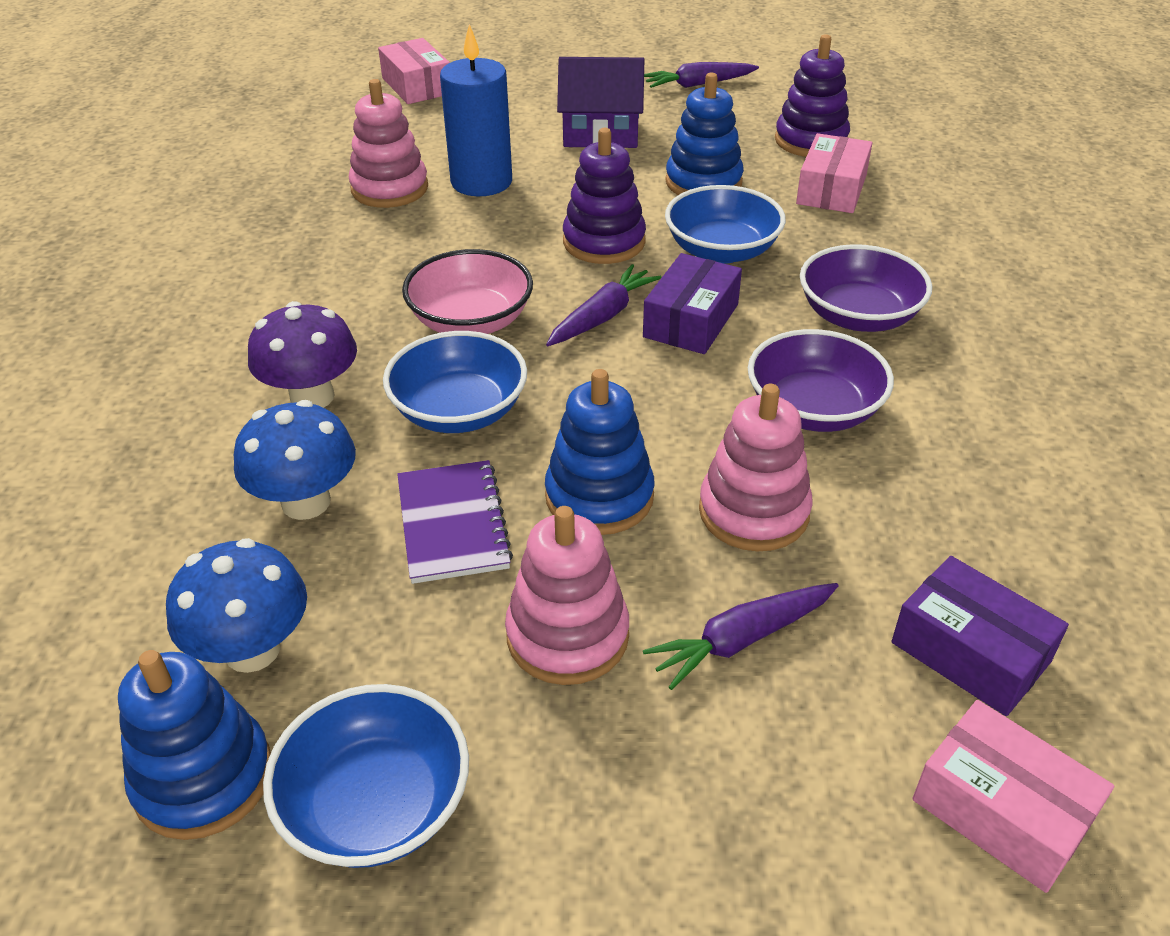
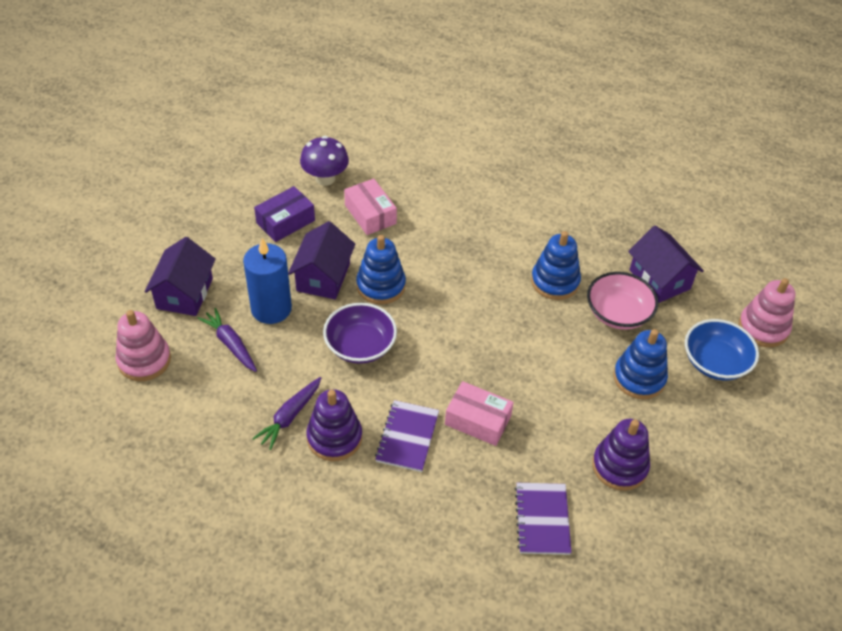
blue bowl: [263,684,469,868] [383,331,527,433] [665,185,786,264] = 3 -> [685,319,759,380] = 1
blue mushroom: [166,538,307,673] [234,400,356,520] = 2 -> none = 0
pink box: [378,38,450,104] [796,133,872,213] [912,700,1114,893] = 3 -> [344,178,397,235] [445,381,514,446] = 2
pink stacking toy: [349,79,428,208] [505,506,629,685] [699,384,813,552] = 3 -> [116,310,171,381] [739,278,796,347] = 2
purple bowl: [748,329,894,432] [800,244,932,332] = 2 -> [323,303,397,364] = 1
purple box: [643,253,742,354] [892,556,1069,716] = 2 -> [254,186,315,242] = 1
purple carrot: [546,264,662,346] [643,583,838,690] [644,62,759,88] = 3 -> [197,308,257,372] [252,377,321,450] = 2
purple house: [557,57,644,148] = 1 -> [144,237,216,316] [288,221,356,299] [628,225,704,303] = 3
purple notebook: [397,460,513,584] = 1 -> [375,400,439,472] [515,483,572,555] = 2

